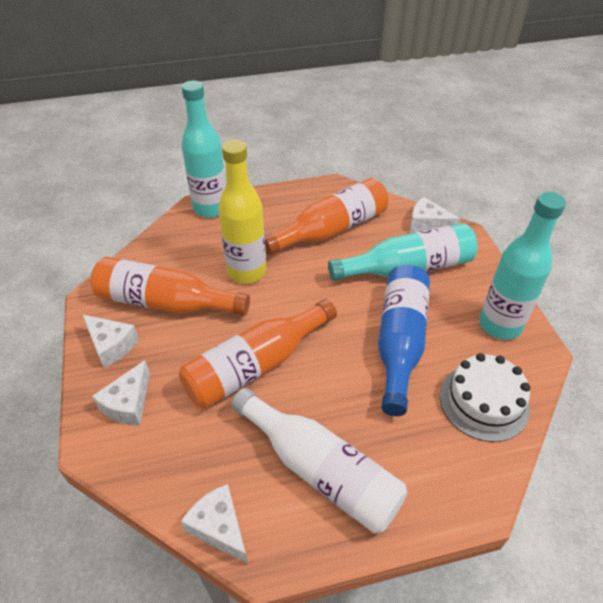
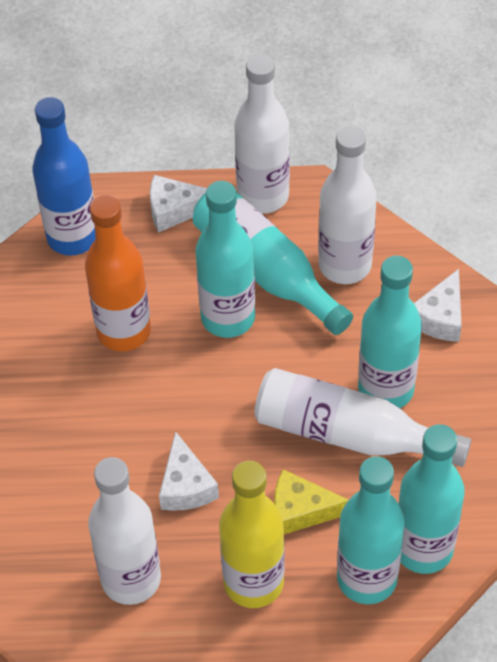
orange bottle: [91,257,250,316] [179,299,337,409] [265,178,389,255] = 3 -> [85,195,151,351] = 1
turquoise bottle: [182,81,226,218] [328,223,478,281] [479,192,566,340] = 3 -> [193,192,353,335] [196,181,255,338] [337,456,405,604] [358,256,422,408] [398,424,465,574] = 5
white bottle: [231,388,407,533] = 1 -> [88,457,161,605] [234,54,290,214] [254,368,471,467] [318,126,377,284] = 4
white cake: [440,353,530,442] = 1 -> none = 0
white cheese: [82,314,139,368] [92,360,150,426] [181,484,248,564] [410,197,461,233] = 4 -> [150,175,207,233] [159,431,219,511] [414,269,462,342] = 3
yellow cheese: none = 0 -> [274,469,349,534] = 1

